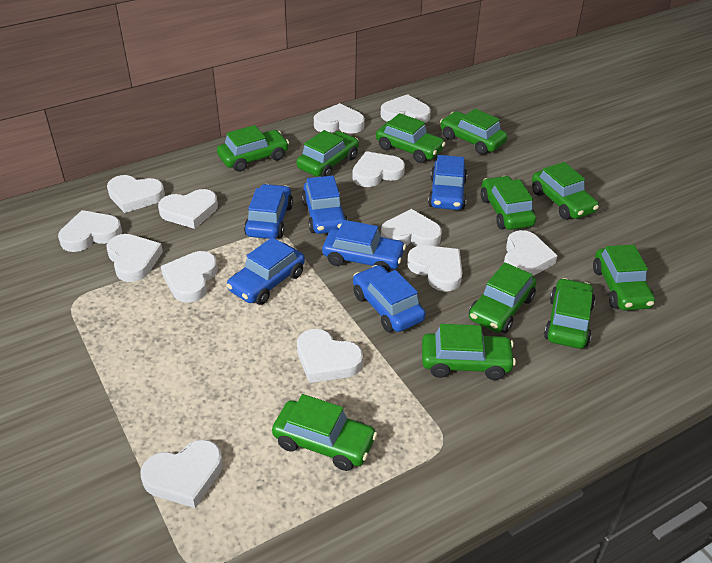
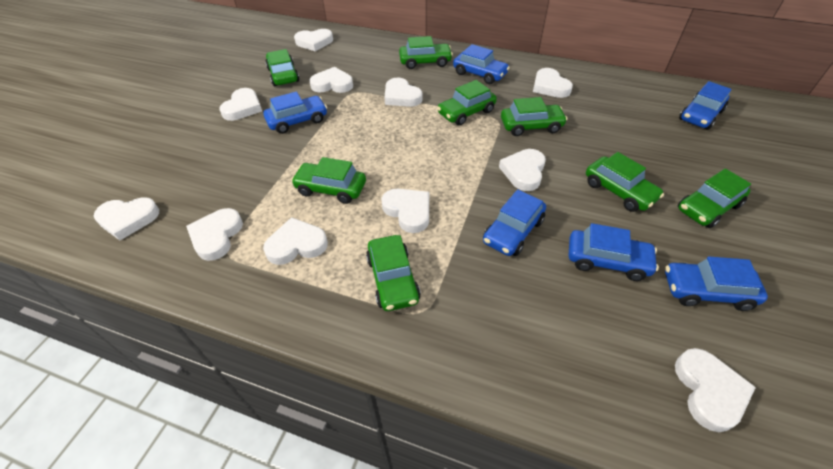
green car: [217,125,289,172] [272,394,377,471] [296,130,359,177] [376,113,446,163] [422,324,516,380] [440,109,508,155] [469,262,537,333] [481,176,536,230] [532,162,599,220] [544,278,595,349] [593,245,655,310] = 11 -> [265,49,299,86] [291,157,366,204] [366,235,421,311] [399,36,453,69] [437,80,497,126] [501,97,568,136] [586,152,664,212] [678,169,751,228] = 8
white heart: [58,210,122,252] [107,175,165,213] [107,234,163,282] [140,440,223,508] [158,189,218,229] [161,251,218,303] [297,329,363,383] [314,103,365,134] [353,151,405,187] [380,94,431,123] [381,209,442,246] [407,245,462,292] [504,230,558,276] = 13 -> [93,197,159,240] [186,208,243,261] [219,88,262,121] [263,217,328,265] [294,29,333,51] [310,67,353,93] [382,189,429,233] [384,78,422,107] [499,149,546,191] [533,68,573,98] [675,348,756,432] = 11

